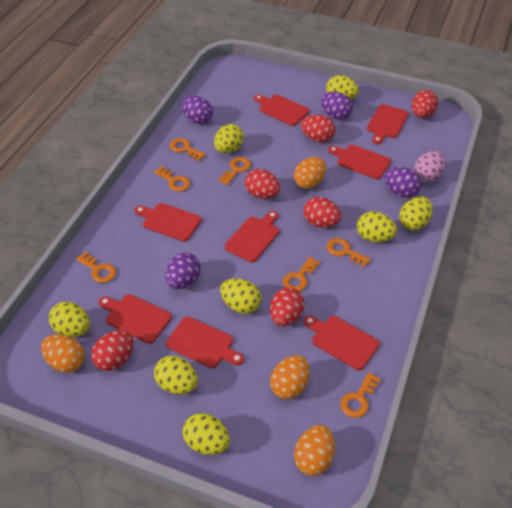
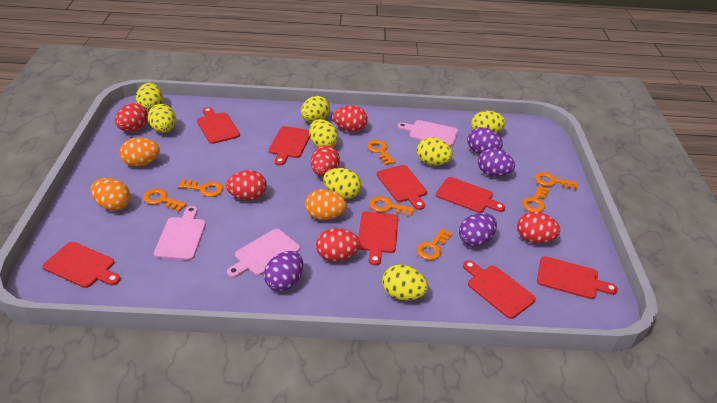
orange egg: [41,334,85,372] [270,355,309,399] [294,157,326,189] [294,425,335,476] = 4 -> [90,178,131,211] [120,138,160,167] [305,189,347,220] = 3
pink cutting board: none = 0 -> [154,206,206,260] [227,229,300,278] [397,120,458,147] = 3
pink egg: [414,151,446,183] = 1 -> none = 0

